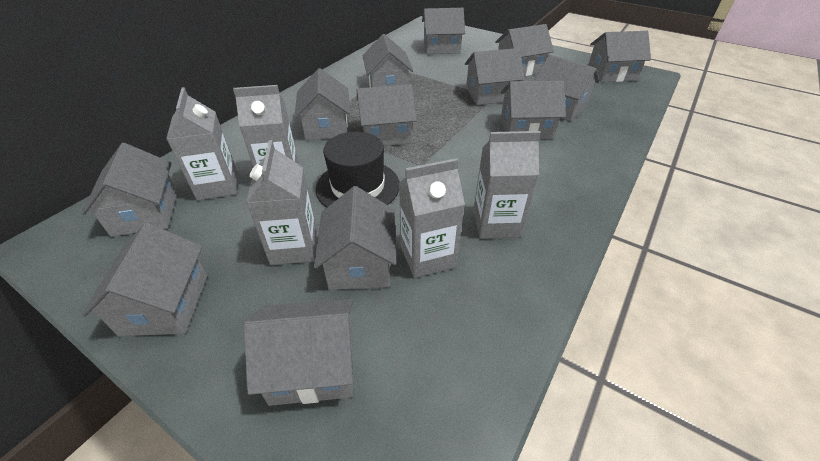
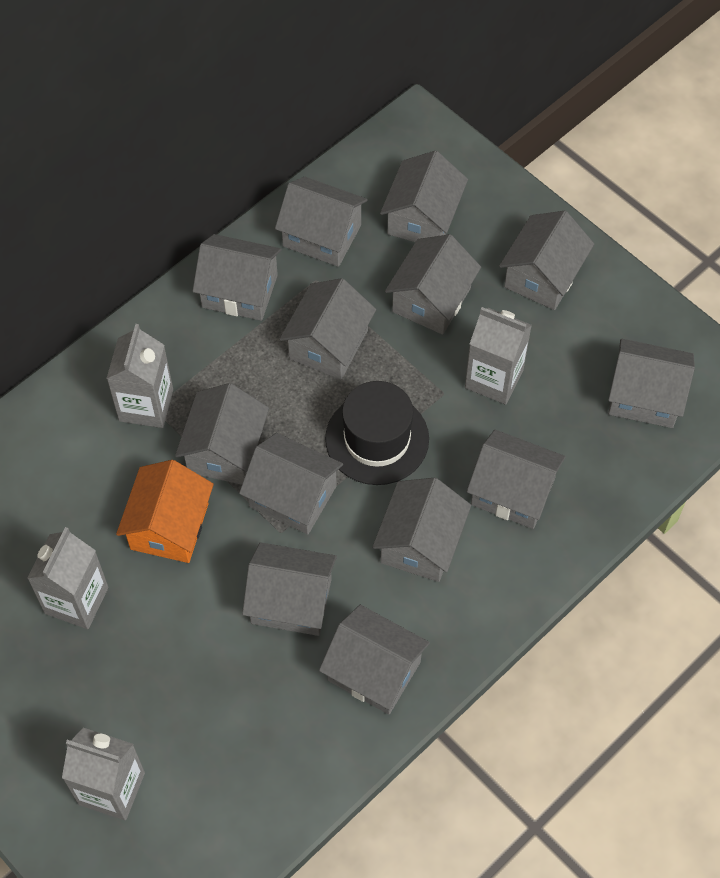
grey carton: [166,87,238,200] [233,85,299,167] [246,140,317,265] [399,158,465,278] [473,131,541,239] = 5 -> [27,527,108,629] [62,728,145,820] [106,324,173,428] [465,307,532,405] = 4
orange house: none = 0 -> [116,460,214,563] = 1

